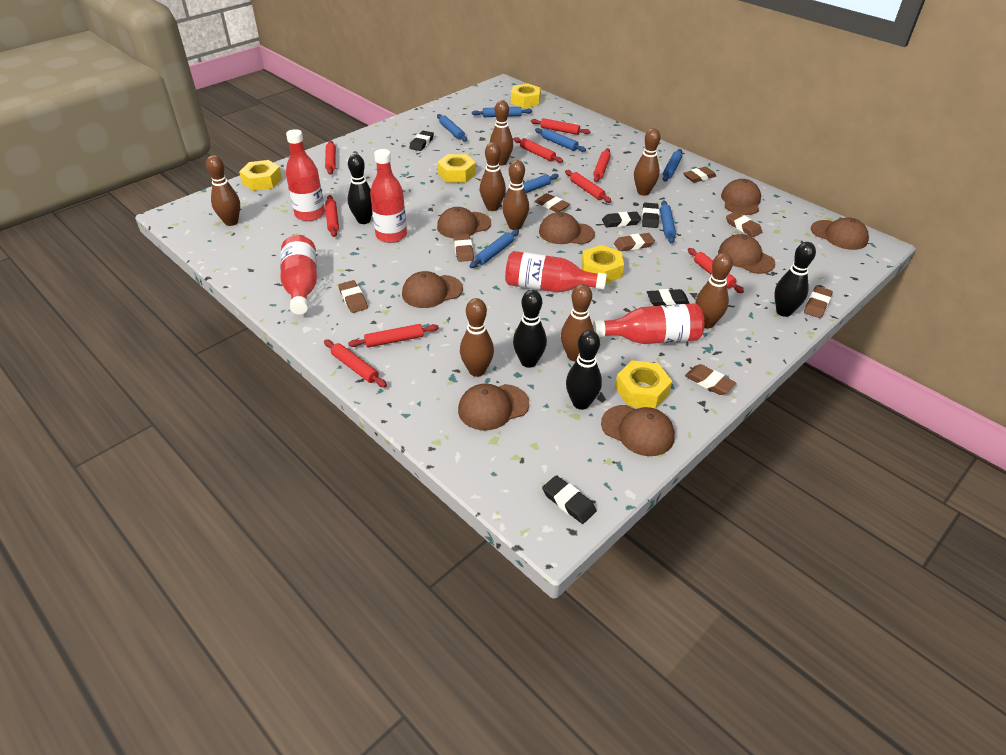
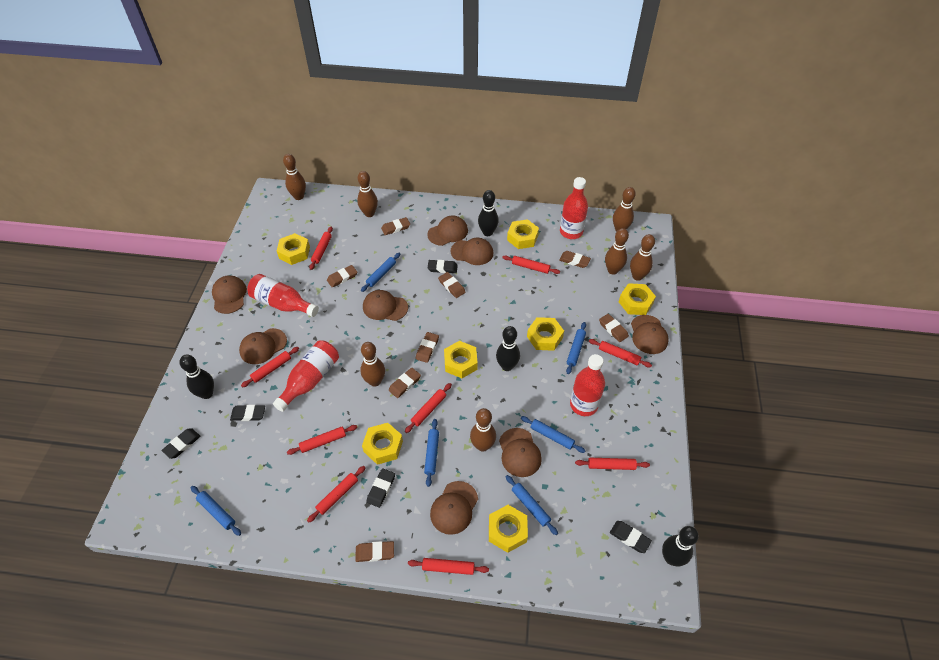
blue rolling pin: [437,114,467,142] [469,230,519,268] [472,107,532,117] [504,174,559,197] [535,128,586,152] [660,200,676,244] [663,149,682,181] = 7 -> [191,486,241,536] [361,253,400,292] [424,419,439,487] [506,475,558,535] [521,416,585,453] [566,322,586,374] = 6
brown bowling pin: [206,155,240,226] [460,298,494,377] [480,142,506,211] [490,100,513,166] [502,160,529,230] [561,284,594,361] [634,128,660,196] [696,253,733,328] = 8 -> [283,154,306,200] [357,171,378,217] [361,342,385,387] [470,408,496,452] [605,228,629,275] [613,187,636,232] [630,234,655,281] = 7
red bottle: [280,235,317,315] [286,129,325,221] [370,149,407,243] [505,251,607,292] [593,303,704,344] = 5 -> [247,274,319,317] [273,340,339,412] [560,177,588,239] [570,354,605,416] = 4
yellow nut: [239,160,282,191] [437,154,476,183] [511,84,541,108] [581,245,624,283] [615,360,672,409] = 5 -> [277,233,310,265] [362,423,403,465] [444,341,478,378] [489,505,528,553] [507,219,539,249] [527,317,564,351] [619,283,656,315] = 7

